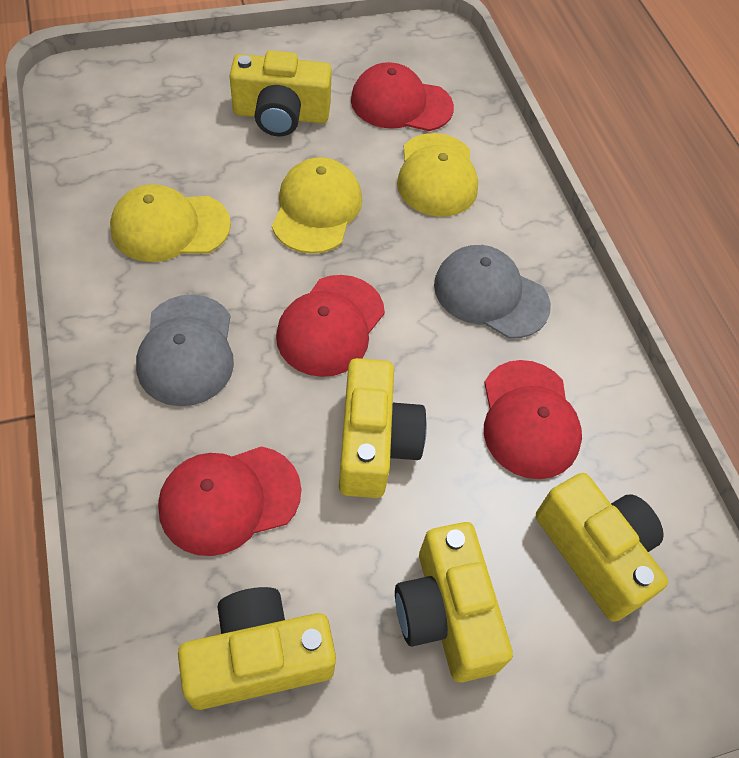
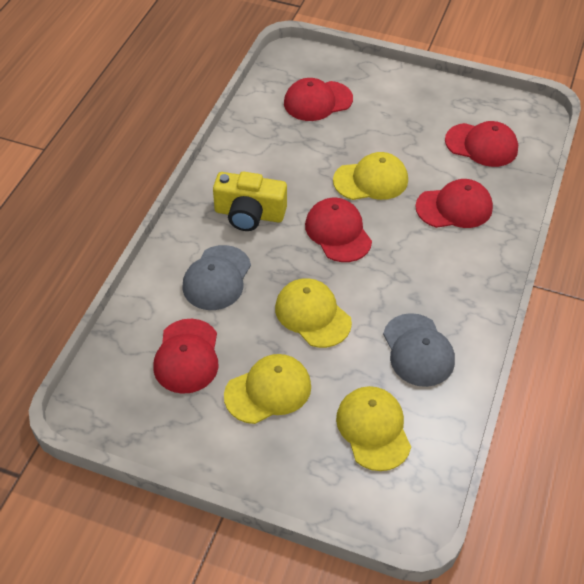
red cap: [158,446,301,556] [276,275,385,377] [351,62,454,131] [484,360,582,479] = 4 -> [153,319,219,394] [284,78,353,121] [305,198,372,262] [415,179,493,228] [445,121,518,167] = 5
yellow camera: [178,587,336,710] [230,50,332,136] [339,358,427,498] [395,522,513,682] [536,473,668,622] = 5 -> [213,172,287,231] = 1
yellow cap: [110,184,231,262] [272,157,362,254] [397,133,478,217] = 3 -> [224,354,311,424] [275,278,352,348] [333,152,408,200] [336,386,411,471] = 4

